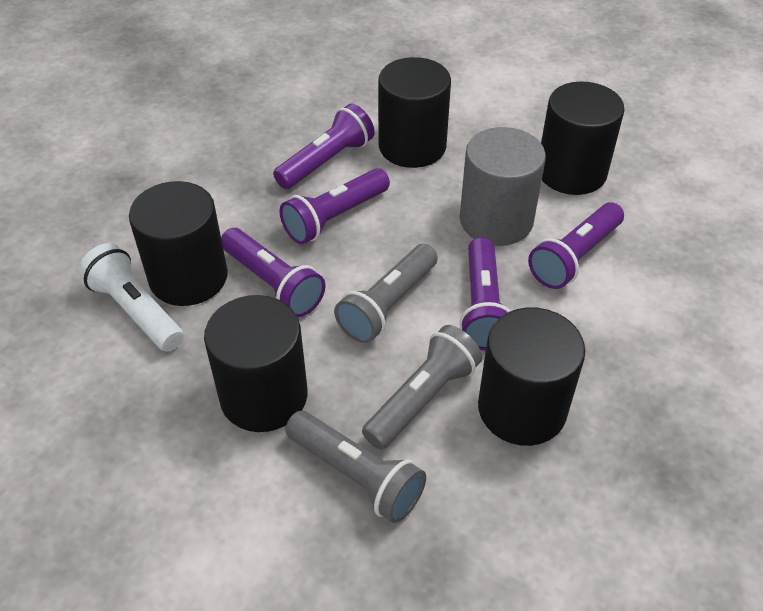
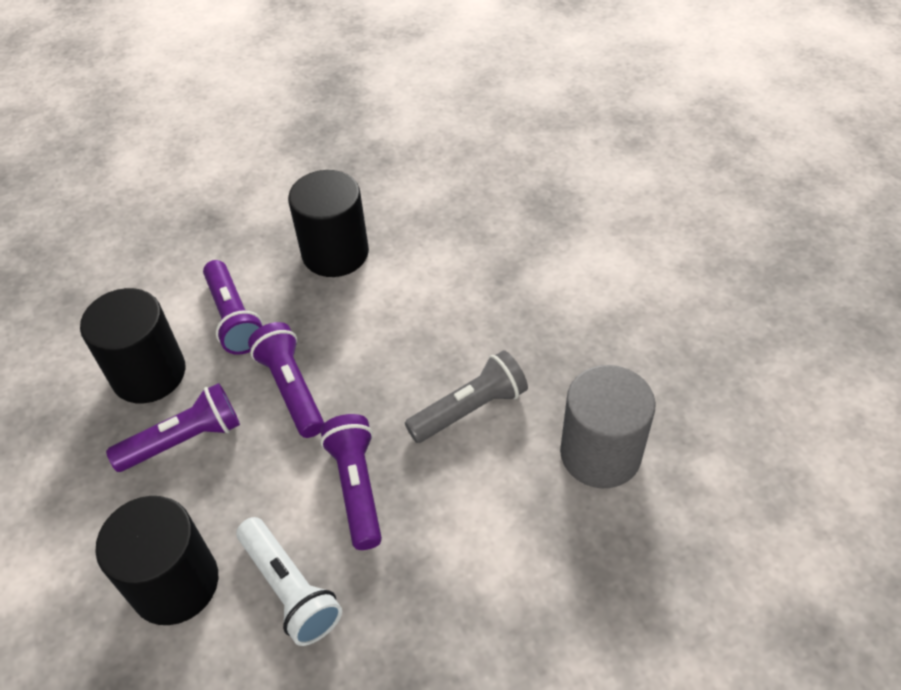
black cylinder: [129,181,228,306] [204,295,308,432] [378,57,451,168] [478,307,585,446] [541,82,625,195] = 5 -> [80,288,185,403] [95,496,218,625] [288,170,369,277] = 3
grey flashlight: [285,411,426,523] [334,244,438,343] [362,325,482,450] = 3 -> [405,350,528,443] = 1
purple flashlight: [221,228,325,317] [273,104,375,189] [279,168,390,244] [459,237,510,351] [528,202,624,289] = 5 -> [106,383,240,472] [203,260,263,355] [248,322,324,438] [321,414,382,550] = 4

